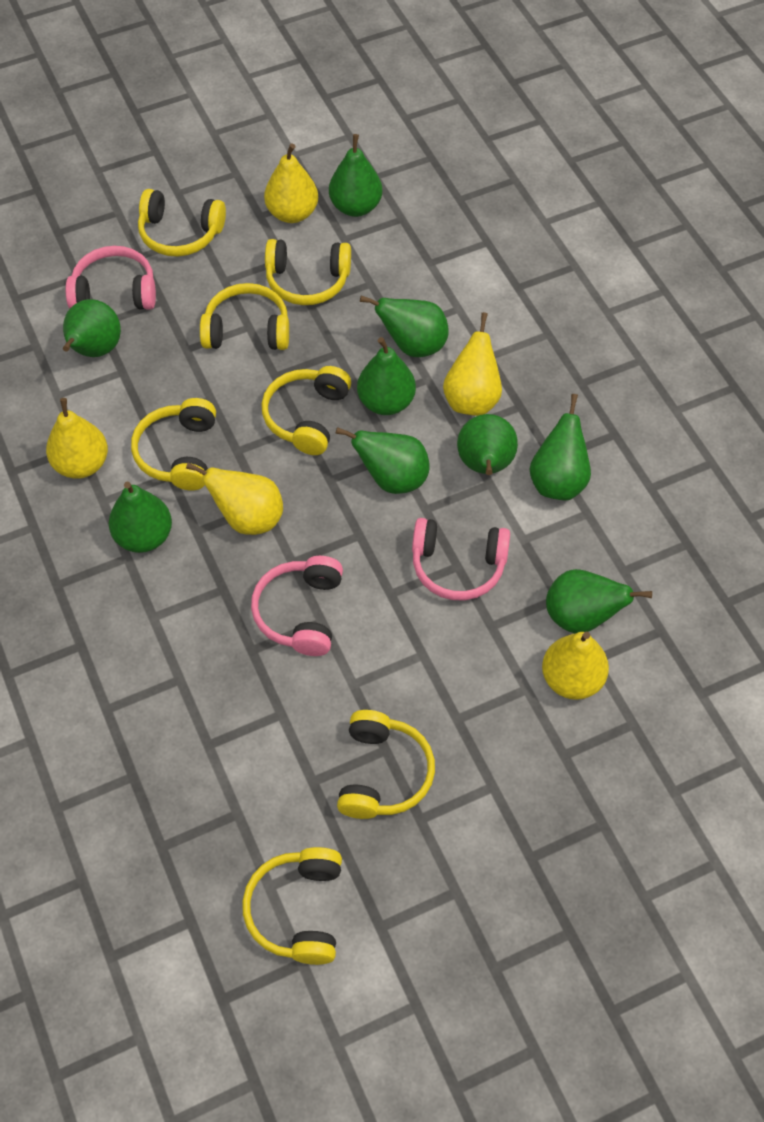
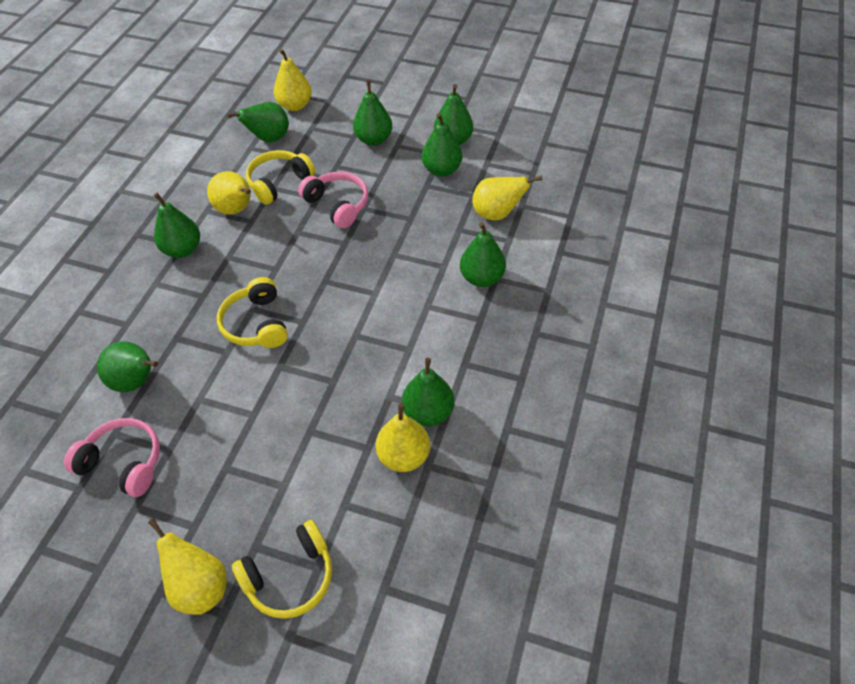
green pear: [63,299,121,357] [109,481,172,553] [329,134,382,217] [336,427,429,494] [357,337,416,415] [360,296,449,357] [457,414,518,475] [529,394,591,500] [546,569,652,633] = 9 -> [97,342,158,392] [154,193,200,258] [227,102,289,143] [353,80,392,146] [402,358,454,426] [422,113,462,176] [434,84,473,145] [460,222,506,287] = 8
pink headphones: [66,246,156,310] [251,556,343,656] [412,518,510,600] = 3 -> [64,418,160,497] [298,172,368,228] = 2
yellow headphones: [131,398,216,491] [138,189,226,257] [200,283,289,350] [242,847,342,965] [261,366,351,455] [265,239,351,305] [337,710,435,819] = 7 -> [217,277,288,348] [232,520,332,619] [246,150,315,205] = 3

